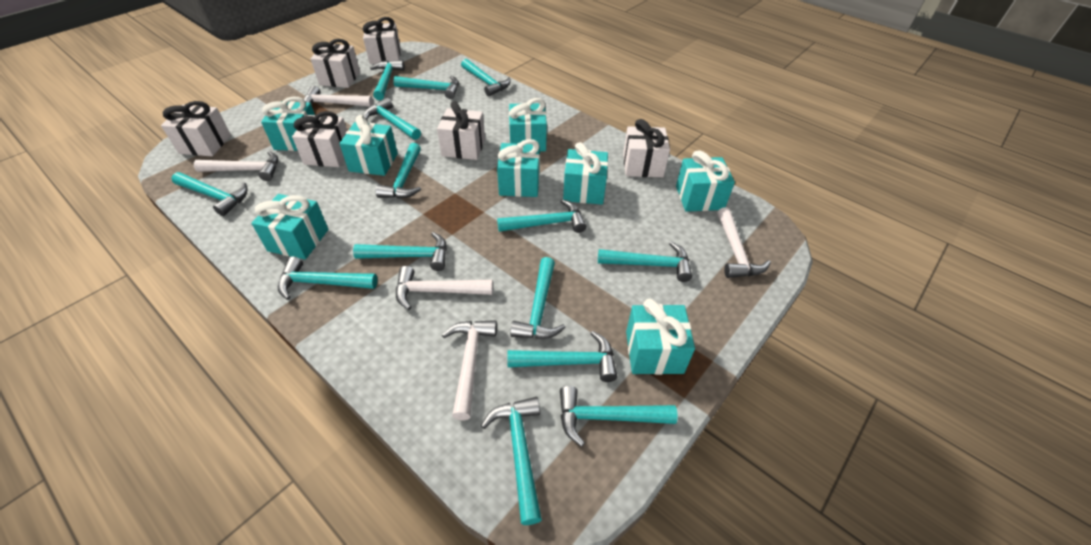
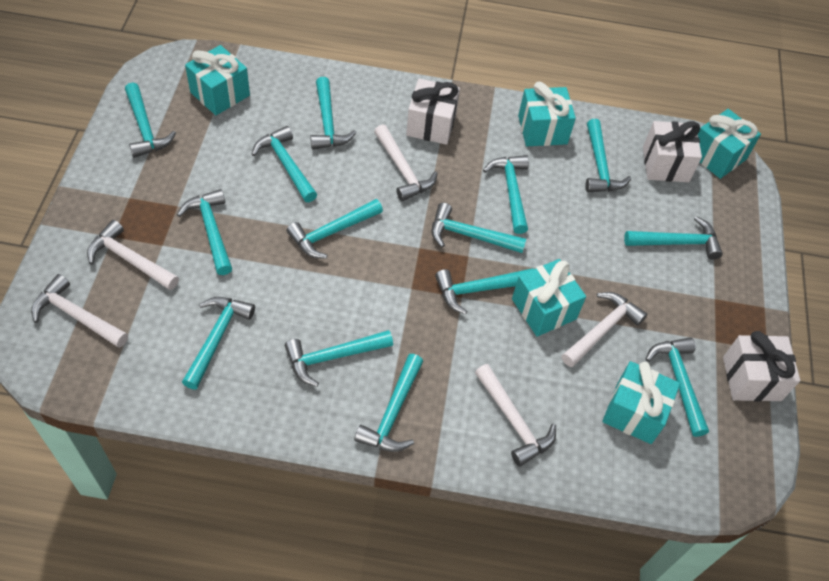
turquoise gift: [251,194,328,260] [261,96,315,151] [339,115,398,176] [497,139,540,197] [509,98,547,151] [563,142,608,205] [626,299,695,375] [676,150,735,212] = 8 -> [185,45,250,115] [512,259,586,337] [518,82,576,146] [602,361,680,444] [698,109,761,179] = 5
white gift: [161,101,231,156] [292,111,347,167] [311,39,360,88] [363,17,401,64] [437,101,485,160] [623,119,670,177] = 6 -> [406,79,460,145] [643,121,702,182] [723,331,800,402] = 3

